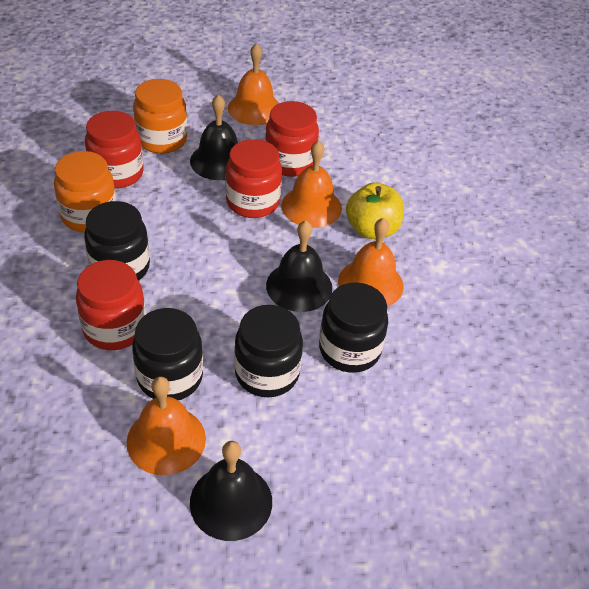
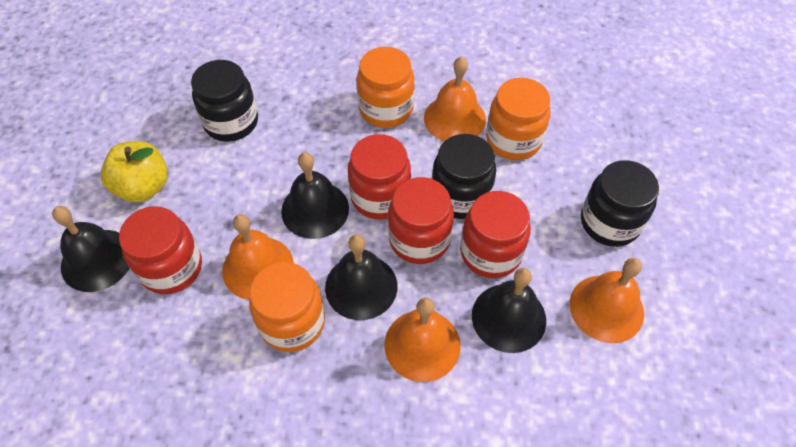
black bell: [190,94,238,180] [190,441,272,541] [266,220,332,312] = 3 -> [52,206,129,292] [281,152,349,239] [325,234,397,320] [472,268,546,353] = 4
black jar: [84,201,150,281] [132,308,203,400] [234,305,303,397] [319,282,388,373] = 4 -> [191,60,258,142] [432,134,496,219] [581,160,659,247] = 3
orange jar: [54,151,116,232] [133,79,187,154] = 2 -> [249,262,325,352] [357,47,415,128] [486,78,551,160] = 3

